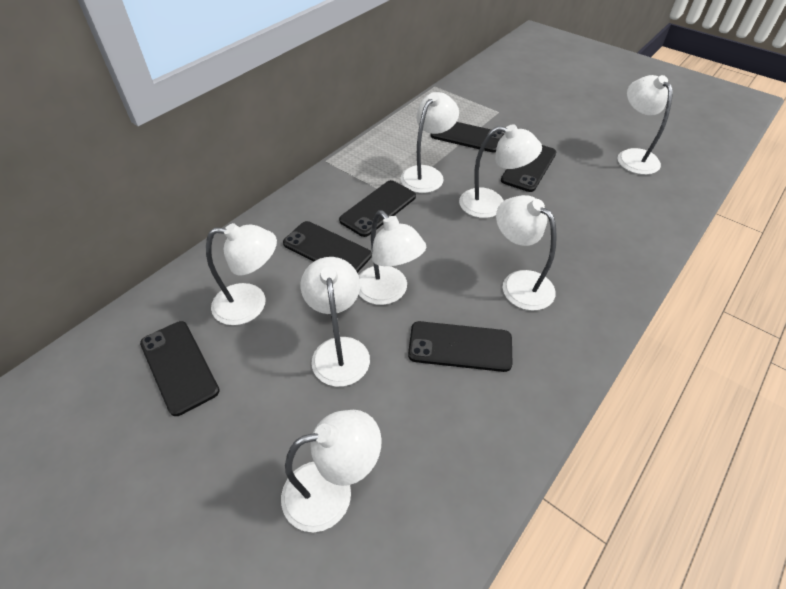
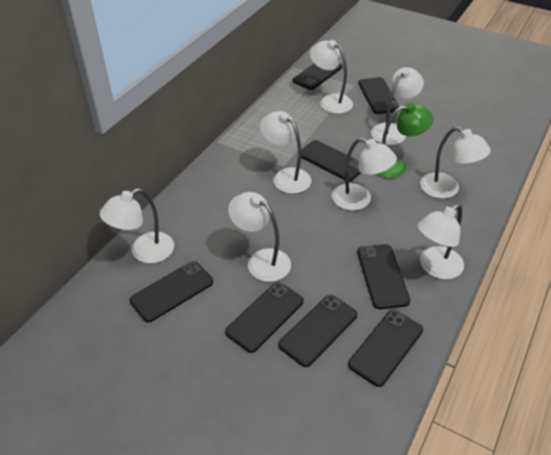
black phone: [140,321,220,416] [283,221,372,273] [339,180,416,237] [408,321,513,372] [430,122,504,153] [501,145,556,192] = 6 -> [129,261,213,322] [225,282,304,353] [278,295,357,367] [293,63,343,90] [301,140,360,182] [348,310,423,387] [357,244,410,309] [358,77,399,114] = 8
green lamp: none = 0 -> [375,102,434,179] = 1

